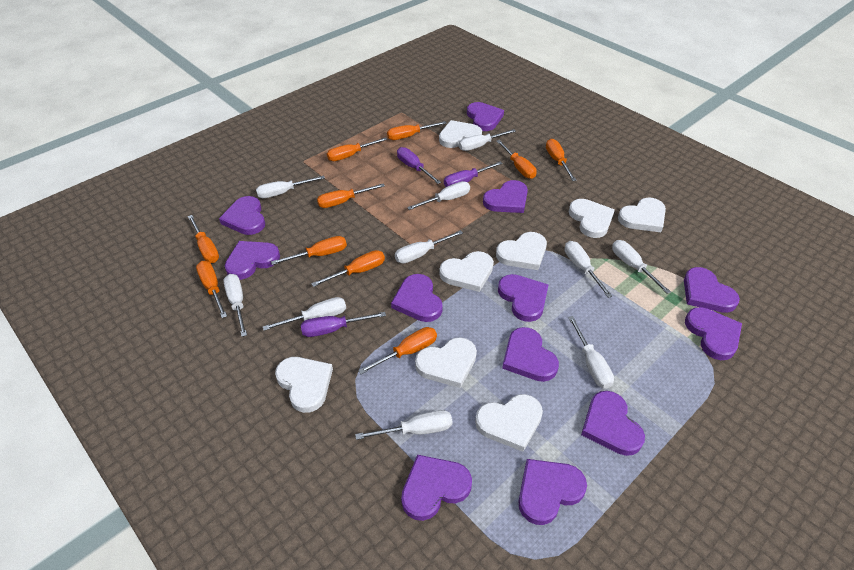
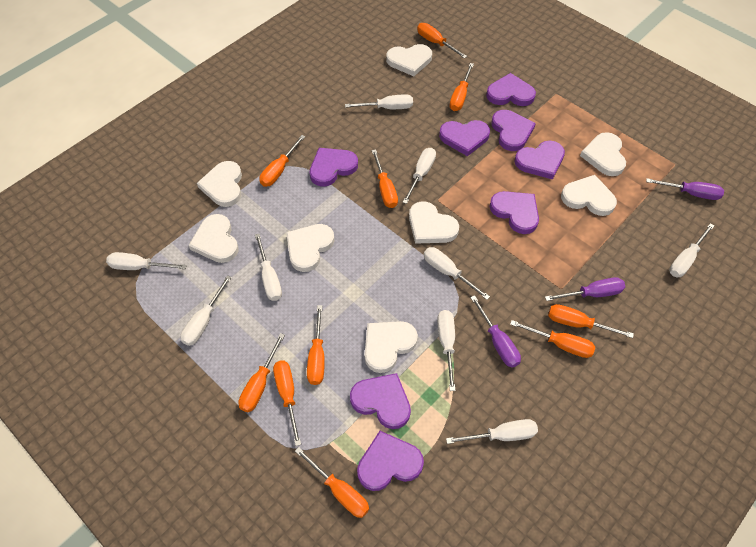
purple heart: [219,196,265,235] [225,241,280,280] [391,274,443,322] [401,455,472,521] [467,102,504,131] [483,180,528,213] [498,274,548,322] [502,327,559,382] [518,459,587,525] [581,391,645,456] [684,267,740,313] [685,307,742,360] = 12 -> [310,148,358,187] [350,373,411,429] [357,431,424,491] [439,120,490,156] [486,73,536,106] [489,191,539,234] [491,110,536,151] [515,141,565,180] = 8
white screwdriver: [224,274,247,337] [256,176,325,198] [263,297,346,331] [355,410,452,440] [395,230,463,263] [407,181,470,210] [459,129,516,151] [565,241,612,298] [568,316,614,389] [612,240,671,294] = 10 -> [106,252,187,270] [180,275,232,346] [255,234,282,301] [345,94,413,109] [402,148,436,204] [424,247,490,300] [437,310,456,391] [446,419,538,444] [669,223,714,278] = 9

